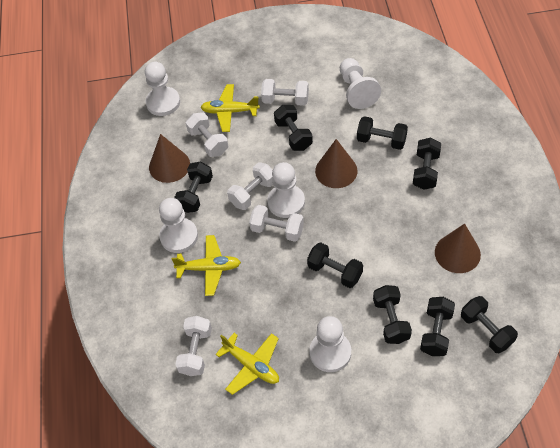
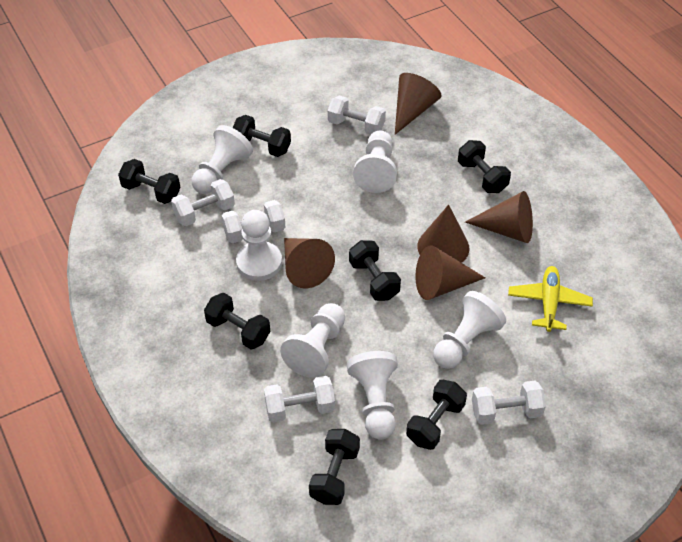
black dumbbell: [174,162,213,213] [274,105,313,151] [307,242,363,288] [357,116,408,150] [373,285,412,344] [413,138,441,190] [420,297,455,356] [461,296,518,353] = 8 -> [118,159,180,204] [204,293,270,350] [233,115,291,157] [309,429,360,505] [349,240,401,301] [406,380,467,450] [458,140,511,193] = 7
brown cone: [149,134,190,183] [315,139,357,188] [435,224,481,273] = 3 -> [284,238,335,288] [395,73,442,135] [415,245,485,300] [417,205,469,263] [465,191,533,243] = 5
white pawn: [145,62,180,116] [159,198,198,253] [267,162,305,218] [309,316,351,372] [340,58,381,109] = 5 -> [191,125,253,194] [236,210,282,281] [280,303,345,378] [347,351,398,440] [353,131,397,193] [433,291,506,369] = 6
yellow plane: [172,235,241,296] [201,84,260,132] [215,333,279,395] = 3 -> [508,266,593,332] = 1

